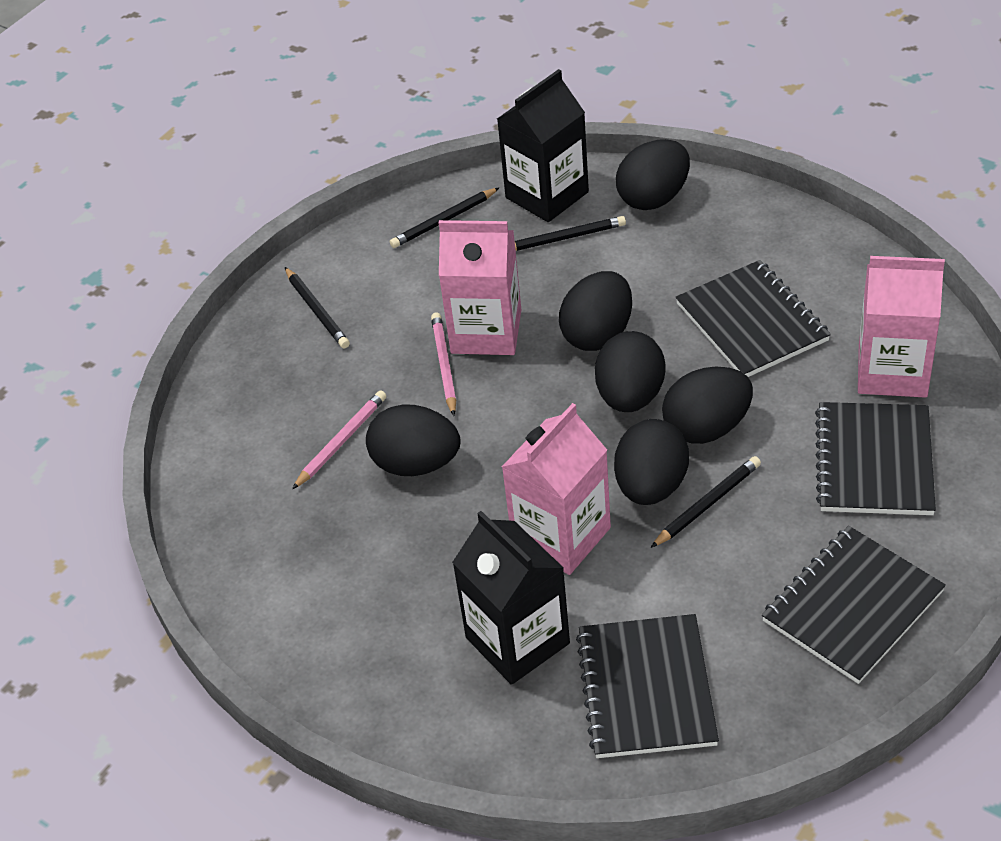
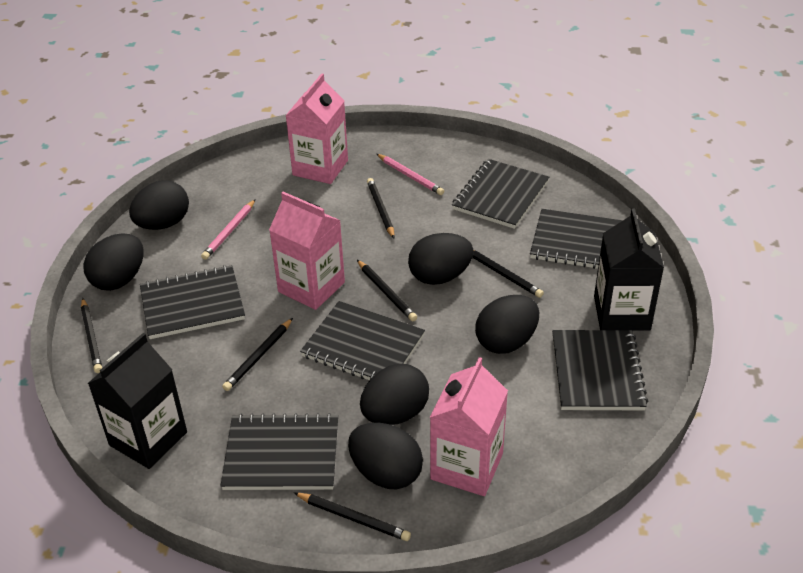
black notebook: [576,614,719,758] [676,260,831,377] [762,526,946,684] [815,402,936,515] = 4 -> [140,265,245,339] [221,413,338,490] [300,301,425,380] [452,159,549,229] [530,209,623,269] [552,330,648,410] = 6
black pencil: [285,267,350,348] [390,187,500,248] [515,216,626,251] [651,456,761,548] = 4 -> [81,298,102,373] [222,318,293,391] [294,492,411,541] [357,260,417,321] [367,178,395,238] [473,250,544,298] = 6

